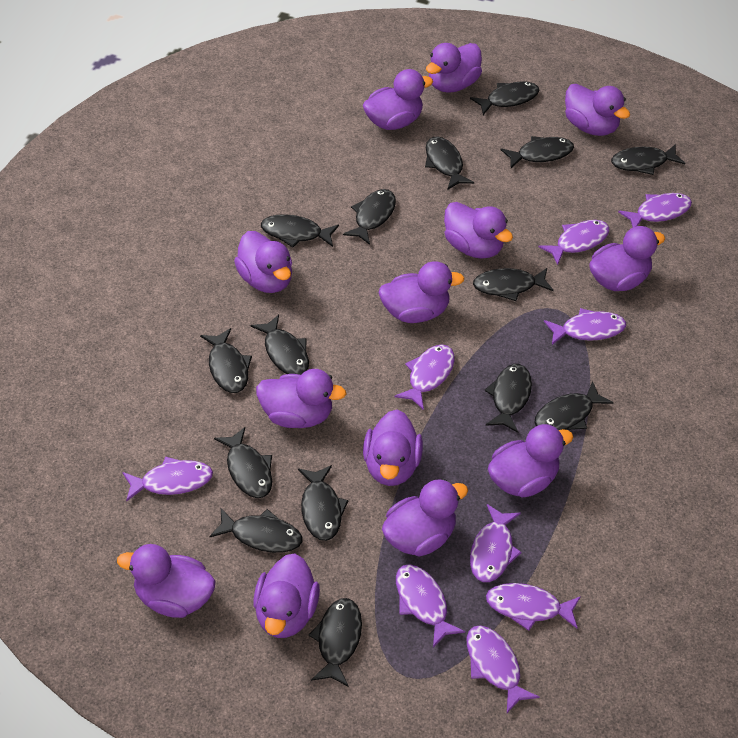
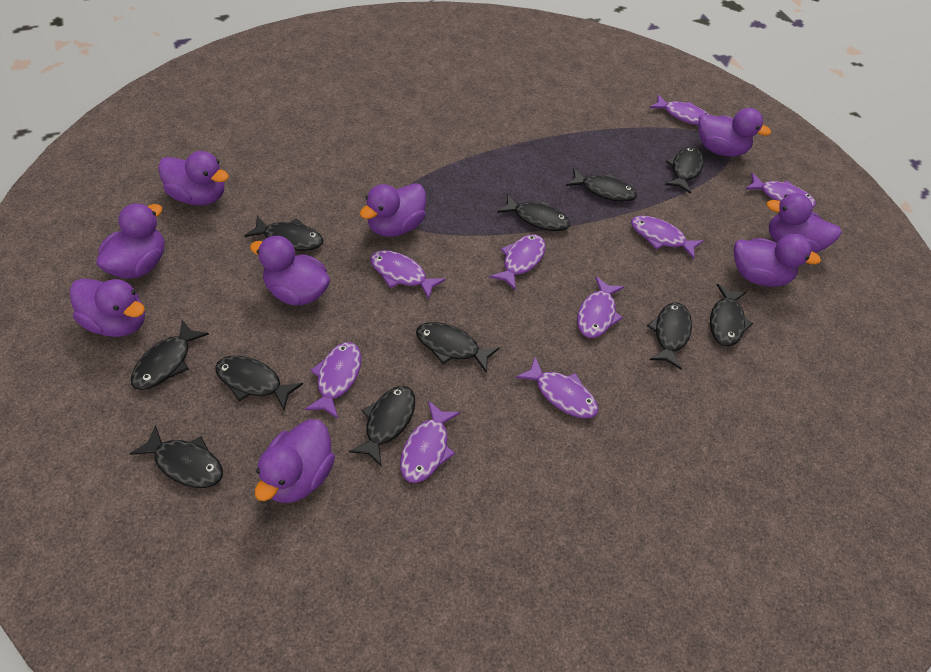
black fish: [200,328,252,393] [209,509,302,553] [214,427,272,498] [251,314,309,375] [261,214,339,247] [298,465,349,541] [309,598,362,687] [343,189,396,245] [425,137,474,190] [470,81,539,115] [473,268,554,301] [484,364,532,433] [501,136,574,168] [534,381,613,430] [611,144,685,175] = 15 -> [130,425,223,488] [131,320,209,390] [215,356,303,411] [244,216,323,251] [349,386,415,467] [416,322,499,373] [497,194,570,231] [566,168,637,202] [647,302,692,370] [665,147,704,194] [710,284,753,346] = 11
purple duck: [117,544,215,618] [234,231,292,293] [253,553,320,638] [256,369,346,428] [363,69,433,130] [363,410,423,486] [379,261,464,323] [382,479,468,557] [426,43,482,93] [444,202,513,259] [488,424,573,498] [565,84,630,136] [589,226,665,291] = 13 -> [70,278,145,337] [96,204,165,279] [158,151,229,205] [250,236,330,305] [255,419,335,503] [360,183,426,237] [698,108,771,157] [733,234,821,287] [766,193,842,253] = 9

